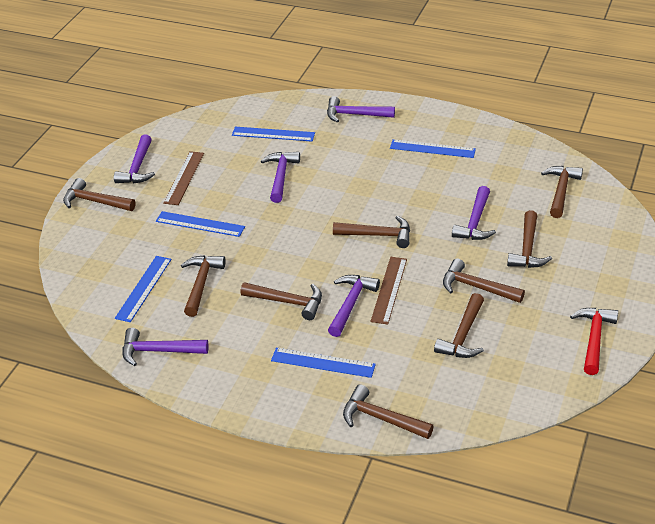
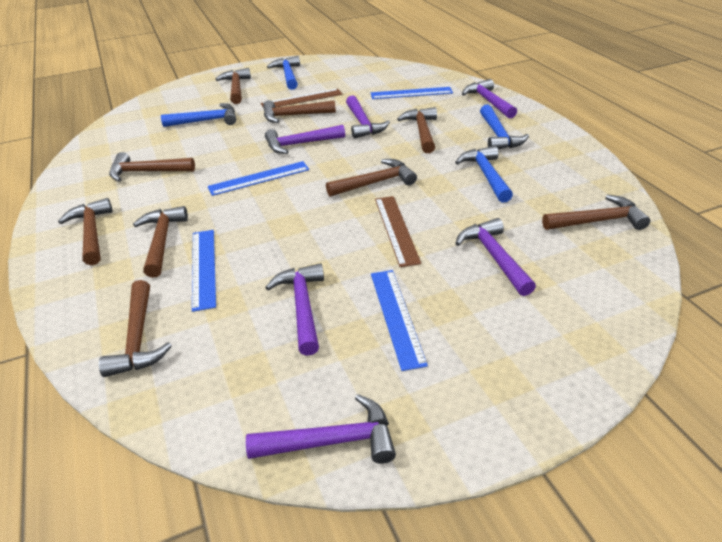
blue hammer: none = 0 -> [161,103,236,127] [267,56,300,90] [455,146,513,203] [480,105,529,149] = 4
blue ruler: [115,256,171,322] [156,211,245,237] [232,127,315,141] [271,348,376,378] [390,139,476,158] = 5 -> [192,230,216,312] [208,161,309,196] [371,87,453,99] [371,270,428,371] = 4
red hammer: [570,308,618,375] = 1 -> none = 0

